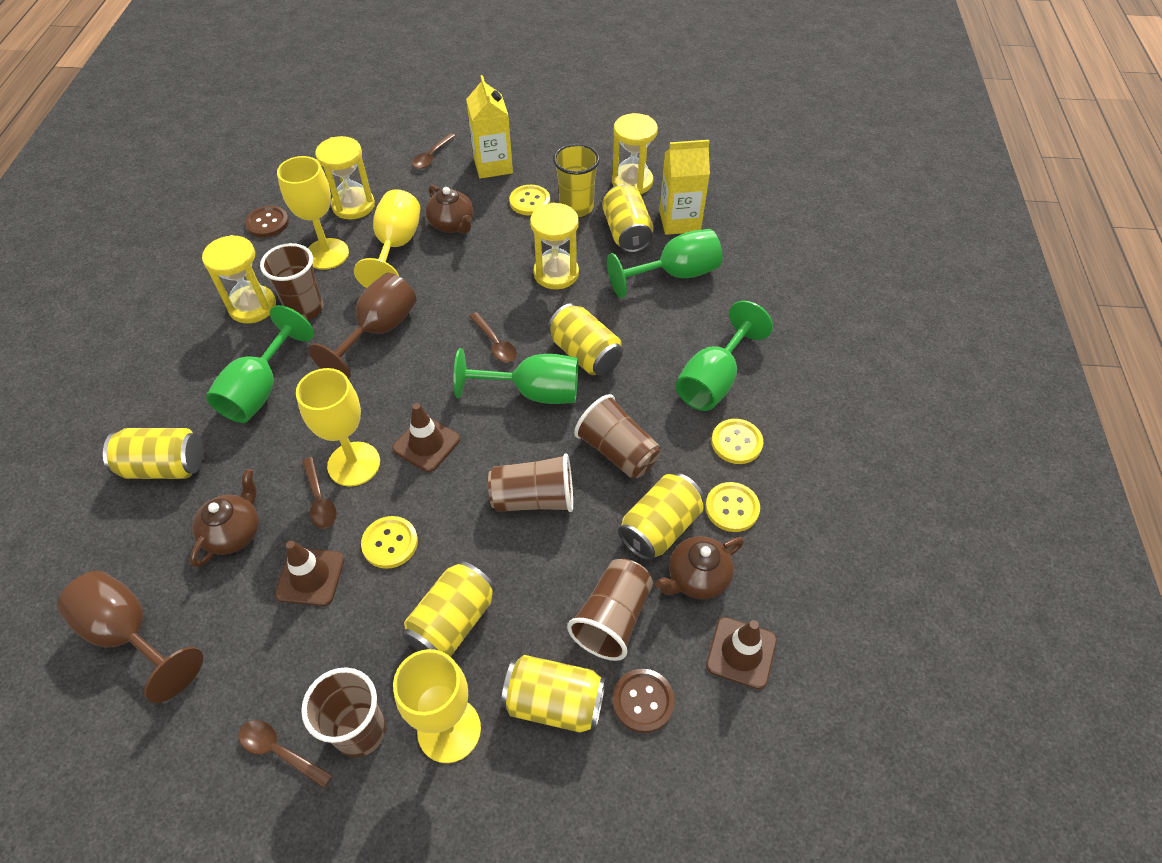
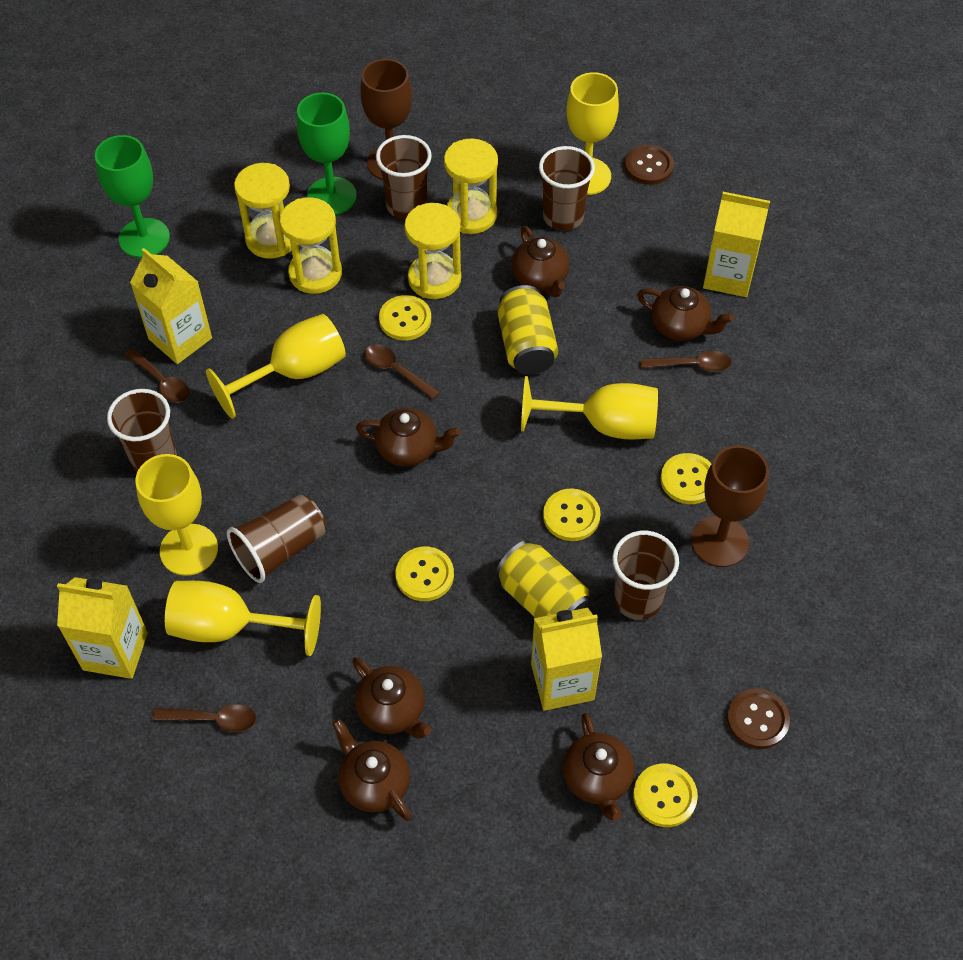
brown teapot: [190,469,259,567] [426,184,473,233] [655,536,744,599] = 3 -> [332,719,411,821] [352,657,431,738] [356,408,461,467] [512,226,570,297] [563,713,634,821] [637,286,734,341] = 6
brown traffic cone: [275,541,345,606] [392,403,460,472] [706,617,777,690] = 3 -> none = 0
green goblet: [206,305,314,423] [453,348,578,404] [607,229,722,298] [675,301,773,411] = 4 -> [95,135,170,258] [297,92,357,215] = 2
yellow button: [361,516,418,569] [509,185,550,215] [705,482,760,532] [711,419,763,464] = 4 -> [379,295,431,340] [396,547,454,601] [543,488,601,541] [633,764,698,827] [661,453,712,504] = 5
yellow can: [103,428,204,479] [403,561,495,657] [501,655,606,733] [548,303,623,376] [602,184,654,253] [618,473,704,561] = 6 -> [496,540,592,618] [497,285,558,375] = 2
yellow carton: [466,75,513,179] [659,140,710,235] = 2 -> [57,577,148,679] [130,248,212,364] [531,608,602,711] [703,192,770,297] = 4
yellow cup: [553,144,600,217] = 1 -> none = 0
yellow goblet: [277,156,349,269] [296,368,380,487] [354,189,420,288] [393,649,481,763] = 4 -> [135,454,218,576] [165,581,321,656] [206,314,346,419] [521,376,658,439] [567,72,619,195] = 5

